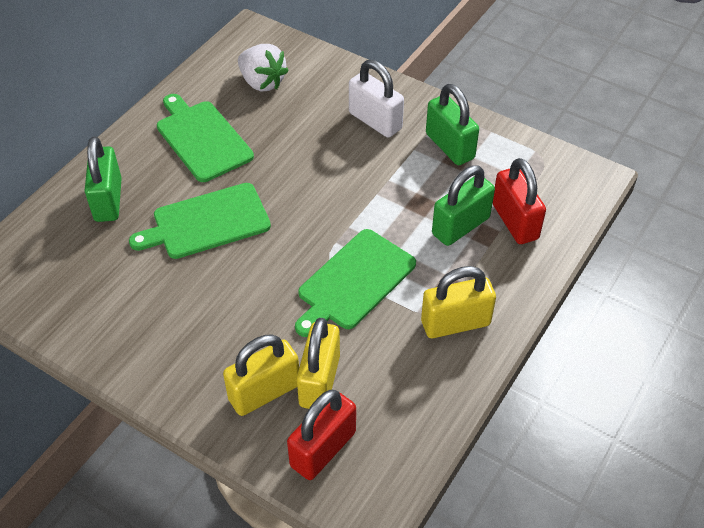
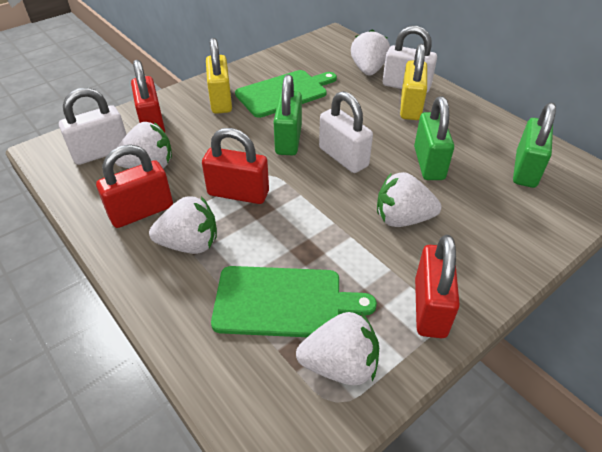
green cutting board: [129,183,271,259] [157,94,254,182] [295,229,416,337] = 3 -> [211,266,377,337] [235,70,337,118] = 2
red padlock: [287,390,356,480] [493,158,546,244] = 2 -> [96,145,173,228] [131,60,165,133] [202,128,269,204] [415,235,460,338] = 4
white padlock: [349,60,404,138] = 1 -> [59,88,127,165] [319,91,373,173] [383,26,437,93] = 3
white strawberry: [238,44,289,91] = 1 -> [115,122,172,168] [149,196,217,254] [296,312,379,385] [351,29,390,76] [377,172,441,227] = 5
yellow padlock: [223,334,299,416] [297,318,340,409] [421,266,496,338] = 3 -> [206,38,232,114] [400,44,427,120] = 2

